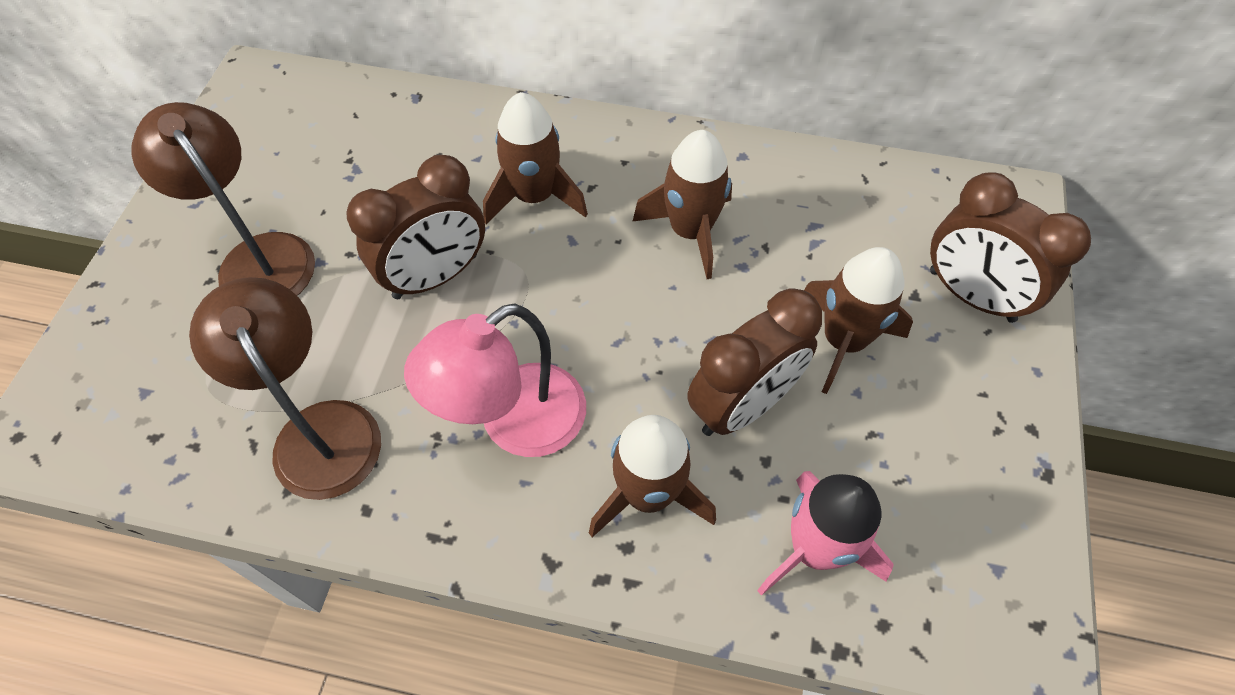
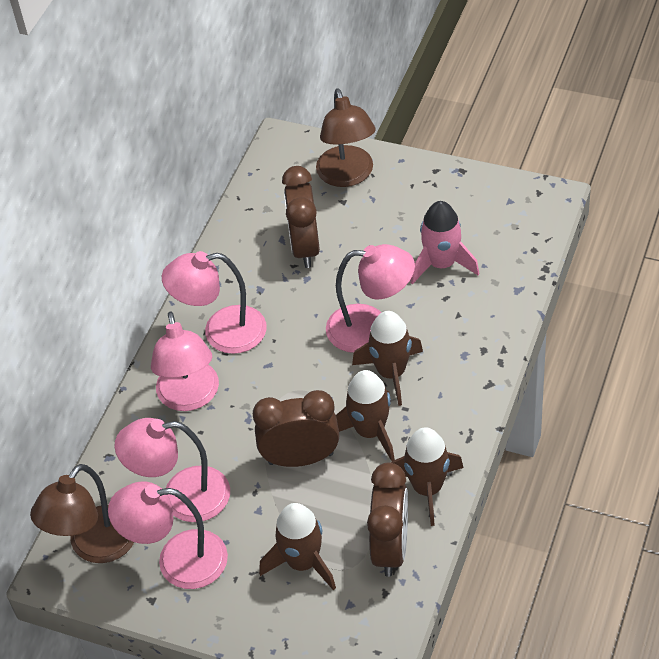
pink lamp: [404,303,586,457] = 1 -> [108,481,228,589] [115,418,230,522] [151,312,219,411] [162,251,267,354] [326,244,415,353] = 5

